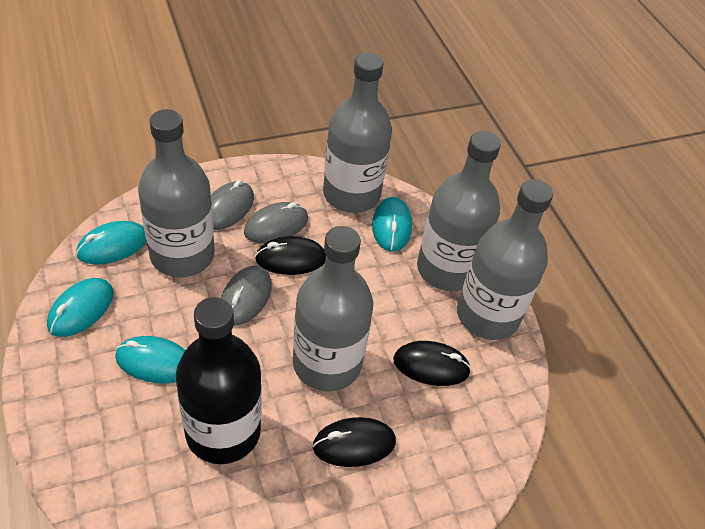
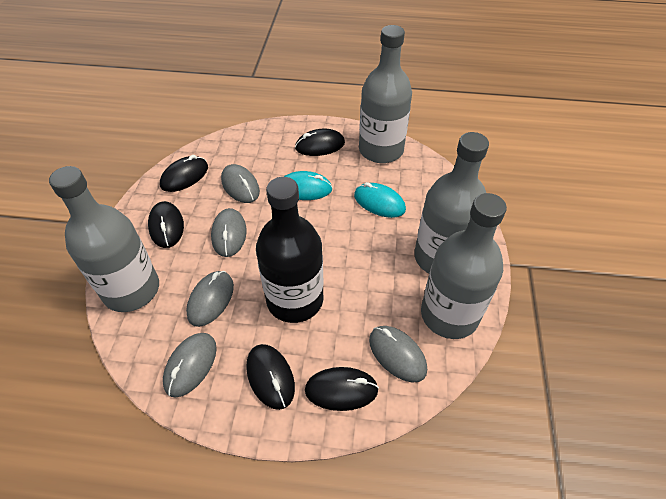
black mouse: [255,236,326,275] [313,417,396,467] [393,341,471,386] = 3 -> [148,201,184,248] [160,155,208,192] [246,344,295,410] [295,129,345,156] [305,367,379,411] = 5
grey bottle: [138,109,215,277] [293,226,373,392] [323,53,392,213] [417,131,501,291] [457,179,553,340] = 5 -> [49,166,159,312] [359,25,412,163] [414,132,489,273] [421,193,507,339] = 4
grey mouse: [211,180,254,230] [221,266,272,326] [244,202,308,244] = 3 -> [163,333,217,398] [186,271,234,327] [211,208,247,257] [221,164,260,203] [369,326,427,383] = 5
turquoise mouse: [47,278,114,337] [76,221,147,265] [115,336,185,384] [372,197,412,252] = 4 -> [284,171,333,200] [354,182,406,218] = 2

